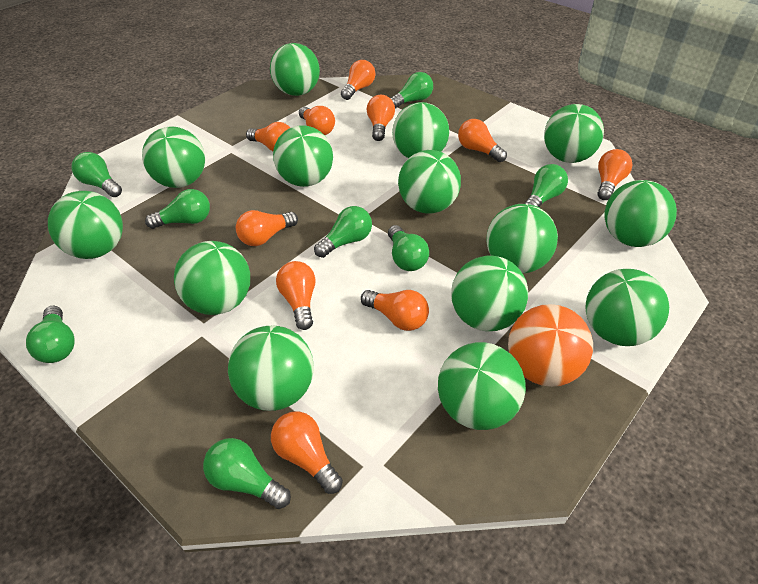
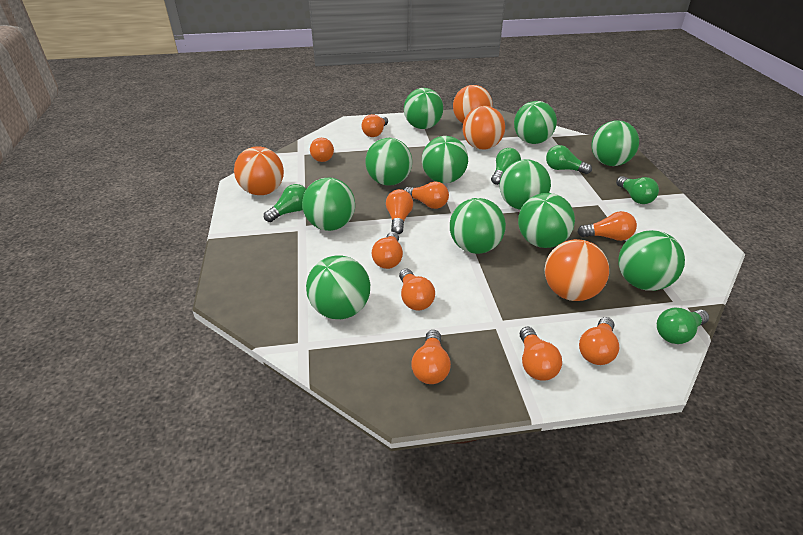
green ball: [48,191,123,259] [142,127,205,188] [174,241,250,315] [228,326,314,411] [270,43,320,96] [273,125,333,187] [392,102,449,158] [398,150,461,214] [438,342,526,430] [451,256,528,331] [486,204,558,273] [544,104,604,163] [585,269,669,346] [604,180,677,247] = 14 -> [302,178,355,231] [306,255,370,319] [365,138,412,185] [404,88,443,129] [422,136,468,183] [450,198,506,254] [500,159,551,210] [514,101,557,144] [518,193,575,248] [592,121,639,166] [618,230,685,291] = 11
green light bulb: [26,306,75,363] [72,152,122,197] [145,189,210,229] [203,438,291,509] [314,206,372,258] [388,225,429,271] [390,72,433,109] [524,164,568,207] = 8 -> [264,184,306,222] [491,148,521,185] [546,145,592,174] [616,176,659,204] [657,308,709,344] = 5
orange ball: [508,304,593,387] = 1 -> [234,146,284,195] [453,85,493,123] [463,106,505,150] [545,239,609,301] = 4

